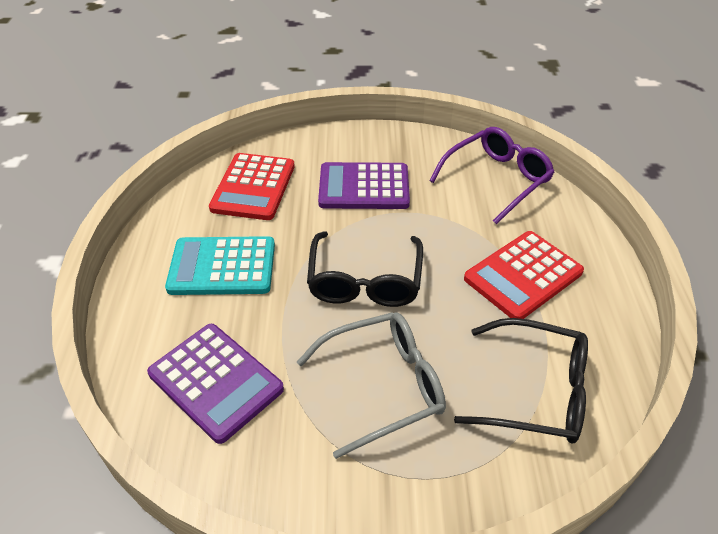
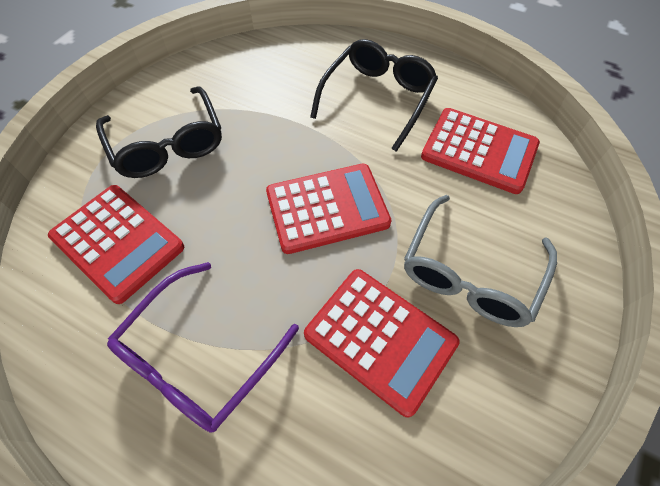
purple calculator: [147,324,284,444] [318,162,410,209] = 2 -> none = 0
red calculator: [209,153,295,220] [464,231,584,319] = 2 -> [48,185,184,304] [266,164,392,254] [304,269,460,417] [421,108,540,194] = 4
turquoise calculator: [165,236,275,295] = 1 -> none = 0

